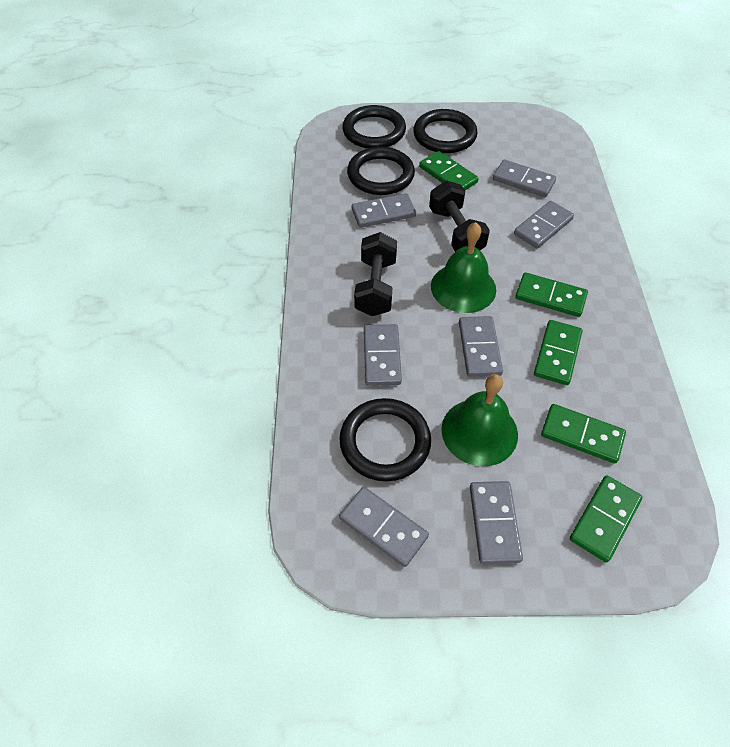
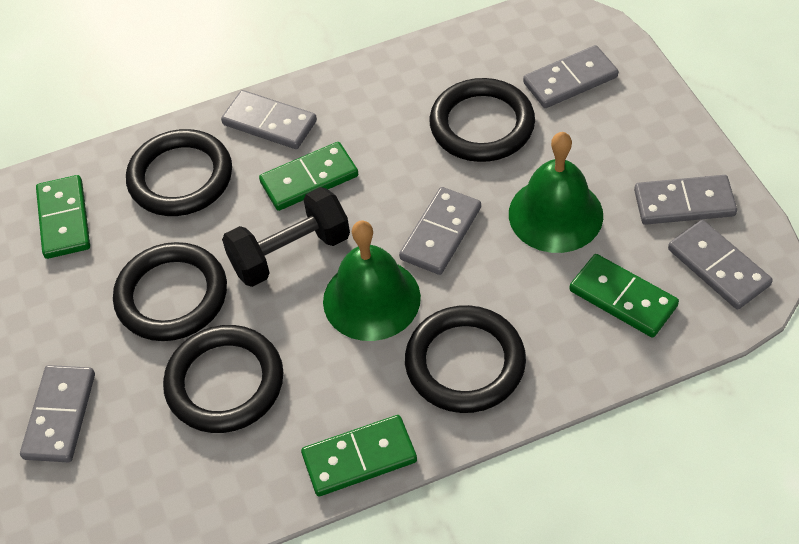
black dumbbell: [354,232,397,316] [429,181,490,251] = 2 -> [222,187,350,287] = 1
black ring: [339,398,431,481] [342,105,406,149] [347,147,415,195] [413,109,478,153] = 4 -> [113,242,227,341] [126,129,232,216] [163,325,283,433] [405,305,526,413] [430,78,535,162] = 5
green domino: [419,151,478,190] [515,272,588,317] [534,320,582,385] [541,404,626,463] [570,475,643,563] = 5 -> [36,175,90,259] [259,142,358,211] [301,415,417,496] [569,254,679,338] = 4
grey domino: [339,487,429,567] [352,193,416,228] [364,324,402,386] [459,316,503,377] [470,481,523,564] [493,160,556,197] [514,201,574,248] = 7 -> [20,365,95,462] [221,90,317,149] [399,187,481,275] [523,45,618,108] [634,175,737,225] [668,220,773,309] = 6

